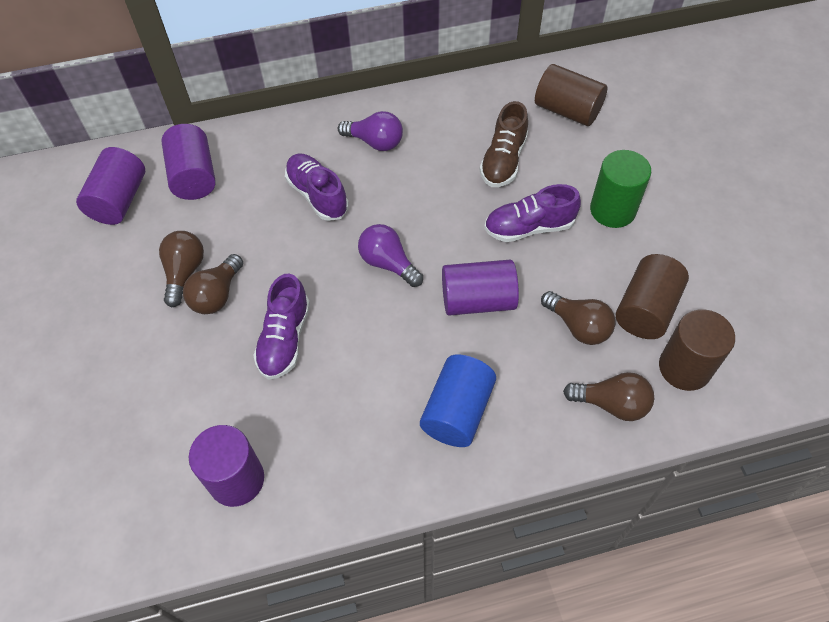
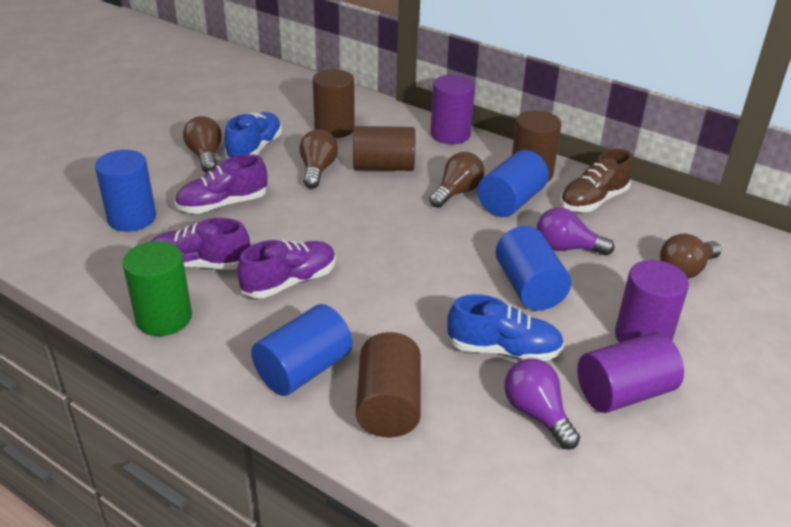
blue cylinder: [420,354,496,447] = 1 -> [95,150,156,232] [251,304,352,396] [477,150,549,217] [496,226,571,310] = 4
blue shoe: none = 0 -> [224,112,282,158] [447,294,564,361] = 2
brown cylinder: [535,64,607,126] [616,254,689,339] [659,309,735,391] = 3 -> [313,69,355,138] [353,126,415,171] [356,332,421,437] [512,110,562,182] = 4
purple cylinder: [76,147,145,225] [161,124,216,200] [189,425,264,507] [442,260,519,316] = 4 -> [430,75,475,144] [577,332,684,413] [615,260,689,343] = 3

